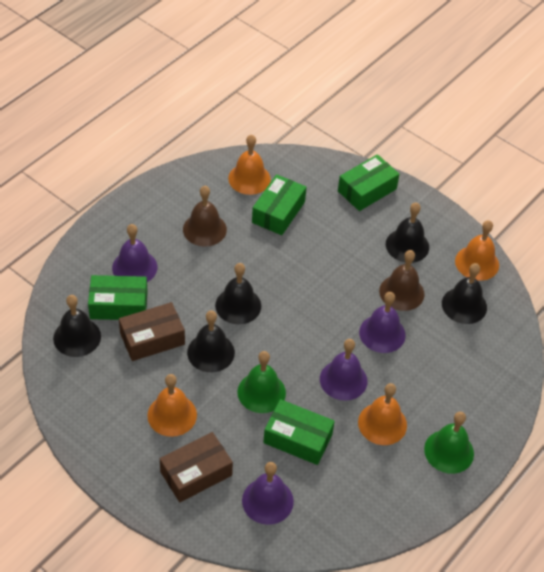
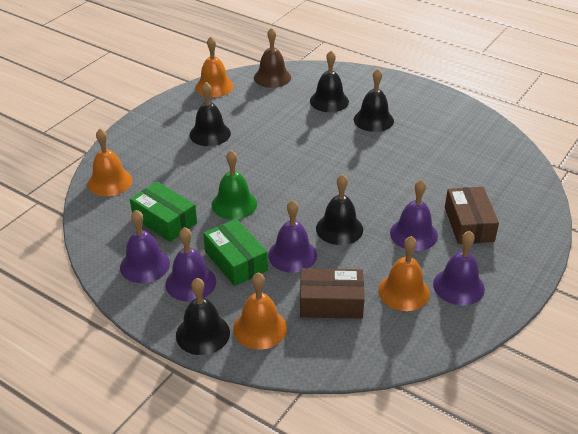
brown bell: [183,186,227,247] [379,250,425,311] = 2 -> [254,28,291,88] = 1
green bell: [237,351,286,413] [424,412,474,474] = 2 -> [212,150,257,220] = 1
green box: [88,275,148,320] [252,174,306,235] [263,399,335,465] [338,154,399,211] = 4 -> [130,181,197,242] [203,219,268,286] = 2
purple bell: [112,224,157,282] [242,462,294,525] [320,339,367,401] [359,292,406,353] = 4 -> [120,210,170,283] [165,227,216,302] [268,200,317,273] [390,179,438,251] [433,231,485,306] = 5

